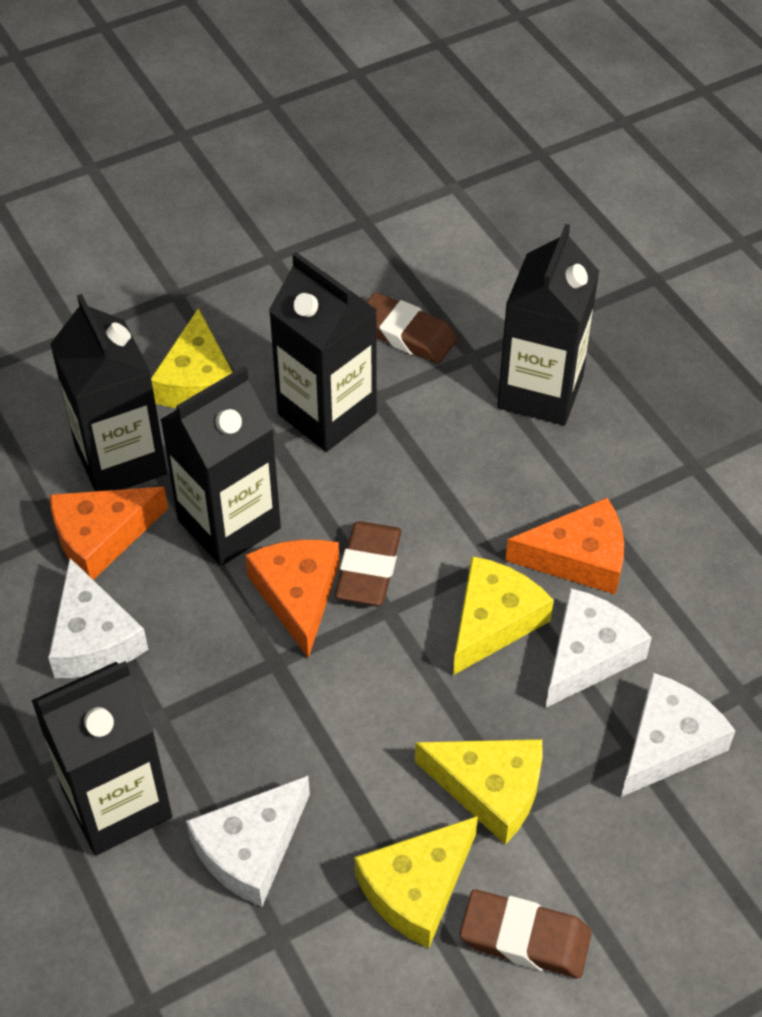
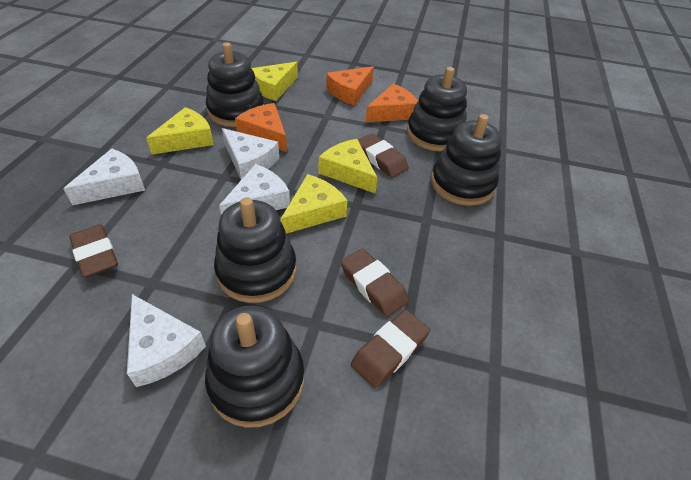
black carton: [31,661,172,855] [50,294,167,491] [160,366,281,566] [269,252,377,452] [497,224,599,425] = 5 -> none = 0
black stacking toy: none = 0 -> [205,306,304,428] [206,43,264,127] [214,197,296,303] [407,67,467,151] [431,114,502,206] = 5
brown eraser: [335,521,402,606] [367,292,458,364] [460,889,592,978] = 3 -> [69,224,118,278] [341,248,409,317] [351,309,430,388] [358,133,409,178] = 4

